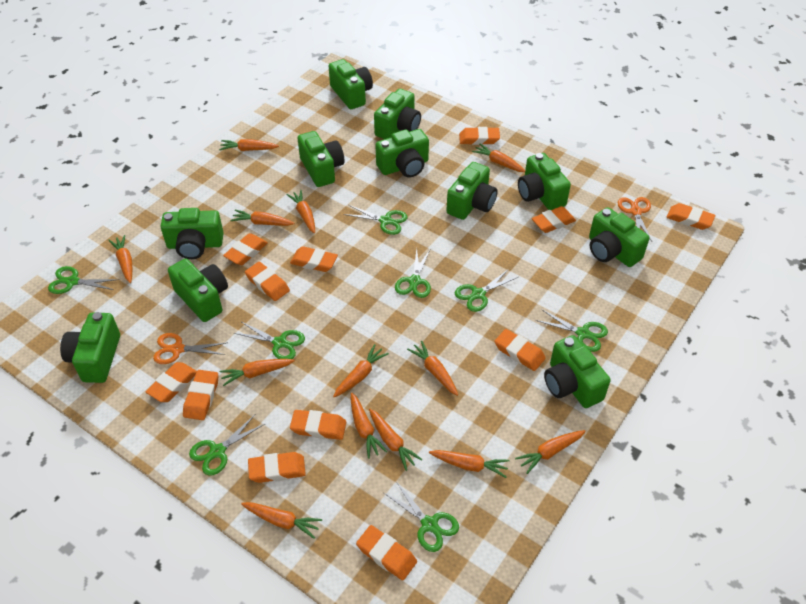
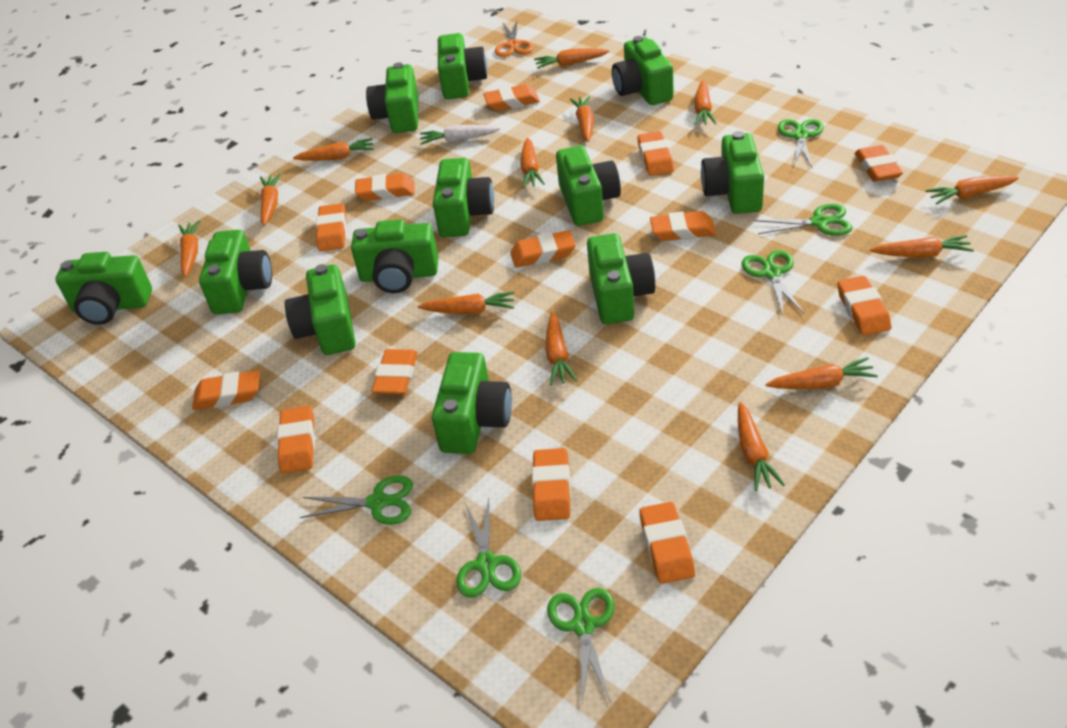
green camera: [60,312,120,383] [161,208,224,259] [168,259,228,322] [298,131,344,187] [329,59,373,109] [374,89,421,139] [375,129,429,178] [446,162,497,220] [518,153,571,210] [544,335,611,408] [589,207,649,267] = 11 -> [56,252,152,325] [199,230,272,314] [285,264,355,355] [351,219,438,293] [366,63,418,133] [432,352,512,454] [433,158,494,237] [438,33,488,99] [556,146,621,226] [587,233,655,324] [612,36,674,105] [701,131,764,214] = 12
green scissors: [48,266,119,294] [189,415,265,476] [233,322,305,359] [343,205,408,235] [384,481,459,552] [395,249,431,298] [455,269,518,312] [535,309,608,352] = 8 -> [300,475,413,525] [456,498,521,598] [547,588,615,703] [742,250,804,315] [755,204,853,236] [778,119,824,167] = 6
orange eraser: [146,362,197,402] [183,370,218,420] [223,233,268,265] [245,262,290,301] [248,452,306,483] [290,246,338,272] [290,410,346,440] [356,525,417,581] [459,127,500,145] [495,329,546,371] [532,206,576,233] [666,203,715,230] = 12 -> [192,370,260,410] [277,406,315,473] [316,203,347,251] [355,173,414,201] [371,349,418,395] [483,84,540,111] [510,230,576,268] [532,448,571,521] [637,131,674,176] [639,502,695,584] [650,211,717,241] [837,276,891,335] [854,145,903,182] = 13
orange scissors: [153,333,228,364] [618,197,652,241] = 2 -> [495,21,533,57] = 1
white carrot: none = 0 -> [420,125,500,145] = 1

